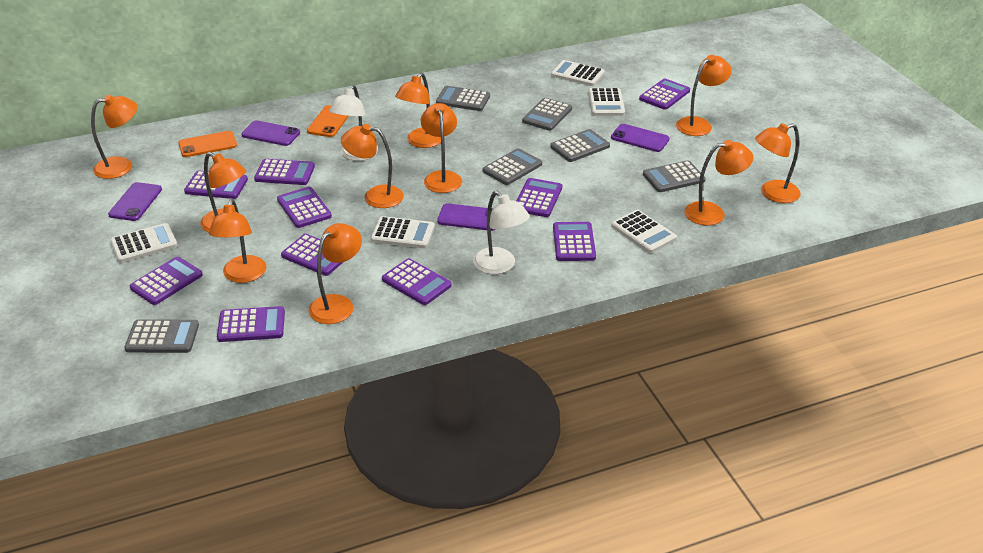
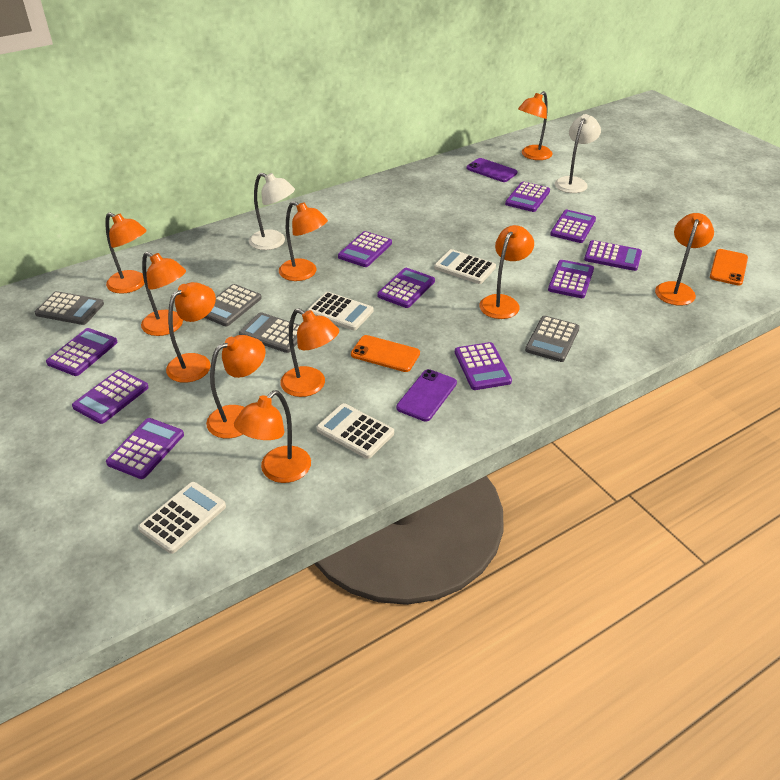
grey calculator: [124,320,199,353] [436,86,490,111] [483,148,542,185] [522,98,572,131] [550,129,610,162] [643,160,706,192] = 6 -> [35,291,104,325] [204,284,262,326] [239,312,300,353] [525,316,580,362] = 4
purple phone: [108,182,162,221] [241,120,300,146] [437,203,496,231] [611,124,669,152] = 4 -> [396,369,457,422] [466,158,517,182] = 2
white calculator: [110,223,178,263] [371,216,435,248] [551,60,605,86] [588,88,625,116] [611,210,677,253] = 5 -> [138,482,226,554] [307,292,373,330] [316,403,394,459] [434,249,496,284] = 4

